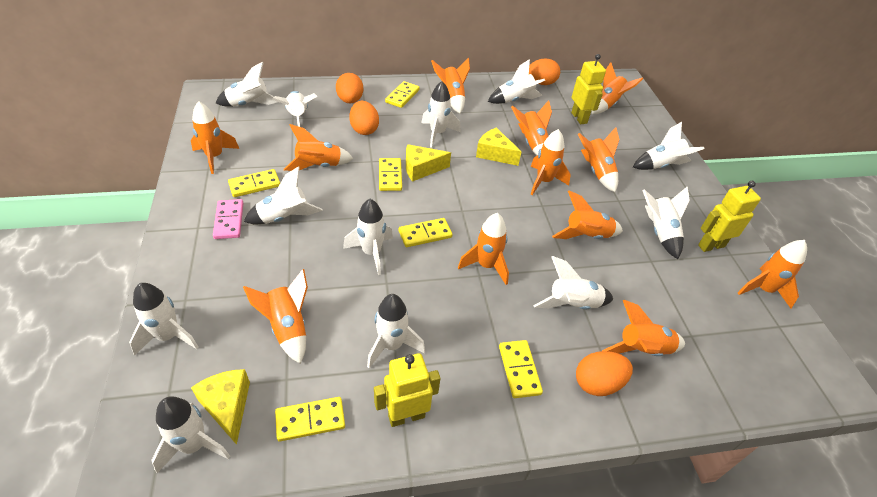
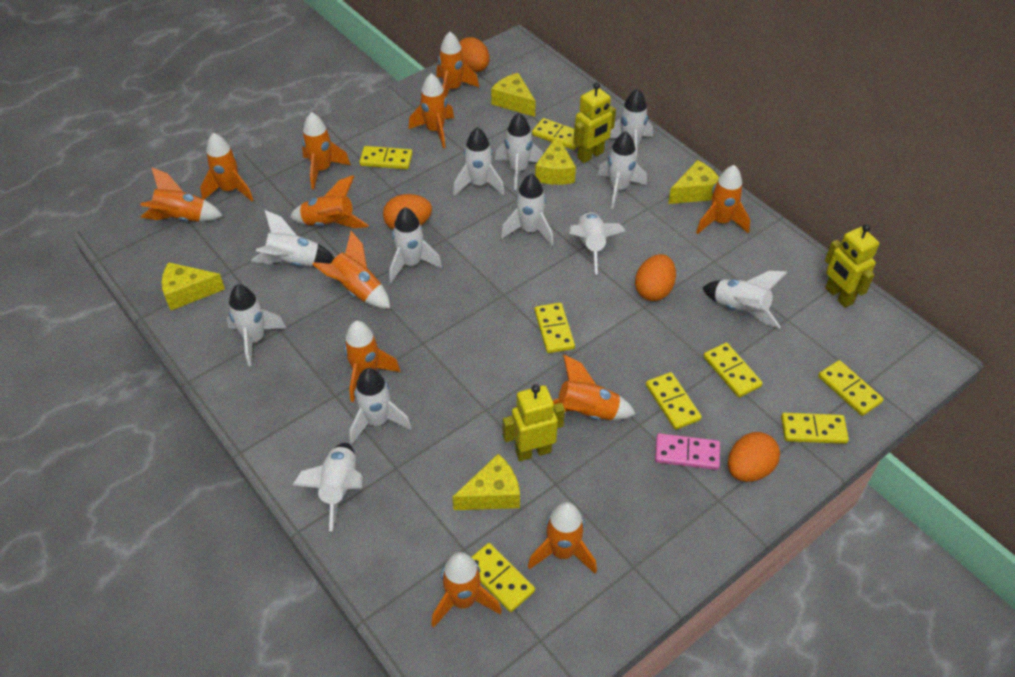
yellow cheese: [191,369,250,445] [406,144,451,182] [476,128,521,166] = 3 -> [162,262,225,310] [452,454,520,510] [491,73,536,117] [535,135,576,185] [668,160,719,204] = 5
yellow domino: [228,169,280,197] [275,397,345,441] [379,158,402,191] [385,81,420,108] [399,218,453,247] [499,340,543,398] = 6 -> [359,146,413,169] [472,543,535,612] [532,118,577,150] [535,303,575,353] [646,372,702,430] [703,343,763,397] [781,413,849,444] [818,360,884,416] = 8

